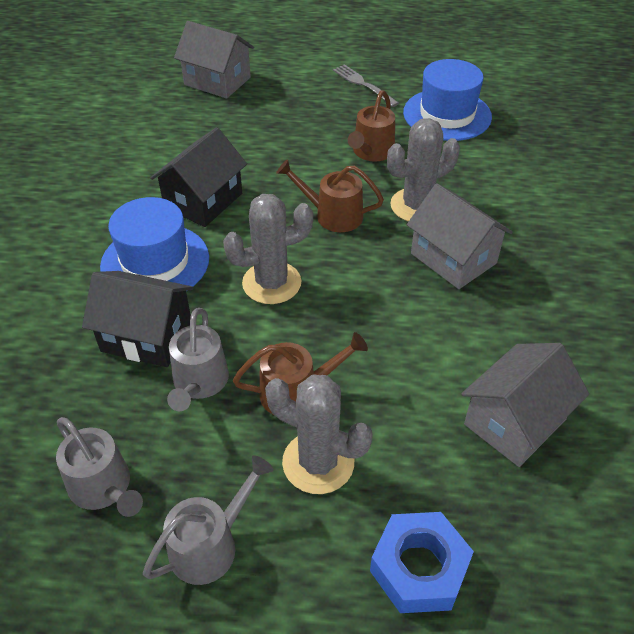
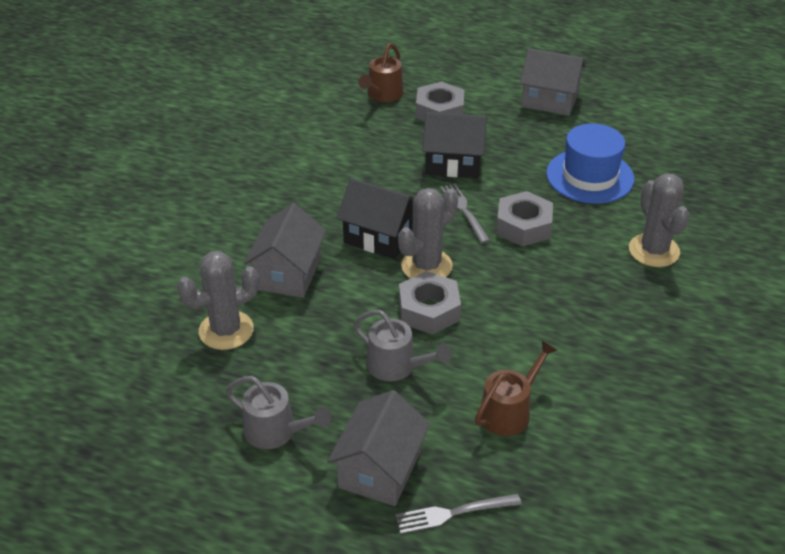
blue hat: [100,197,209,287] [403,59,492,141] = 2 -> [546,123,634,204] = 1
blue nut: [370,512,474,613] = 1 -> none = 0
brown watering can: [233,332,368,414] [276,159,384,232] [348,90,395,162] = 3 -> [358,43,403,102] [475,340,558,436] = 2
grey fork: [333,64,399,107] = 1 -> [395,494,522,534] [440,183,490,244] = 2
grey nut: none = 0 -> [399,271,461,335] [416,82,464,122] [496,191,553,246] = 3
grey watering can: [56,417,143,517] [143,455,273,585] [167,308,229,411] = 3 -> [226,376,331,449] [354,310,451,381] = 2

